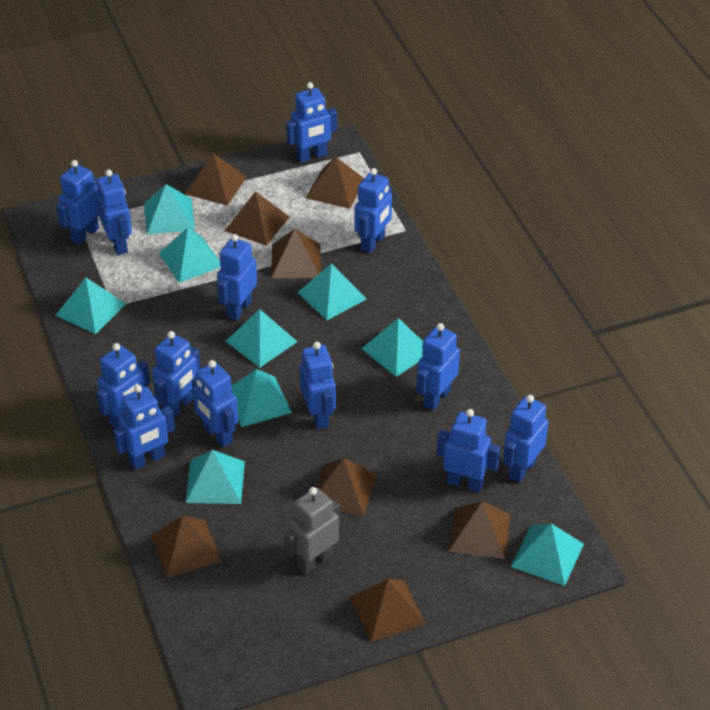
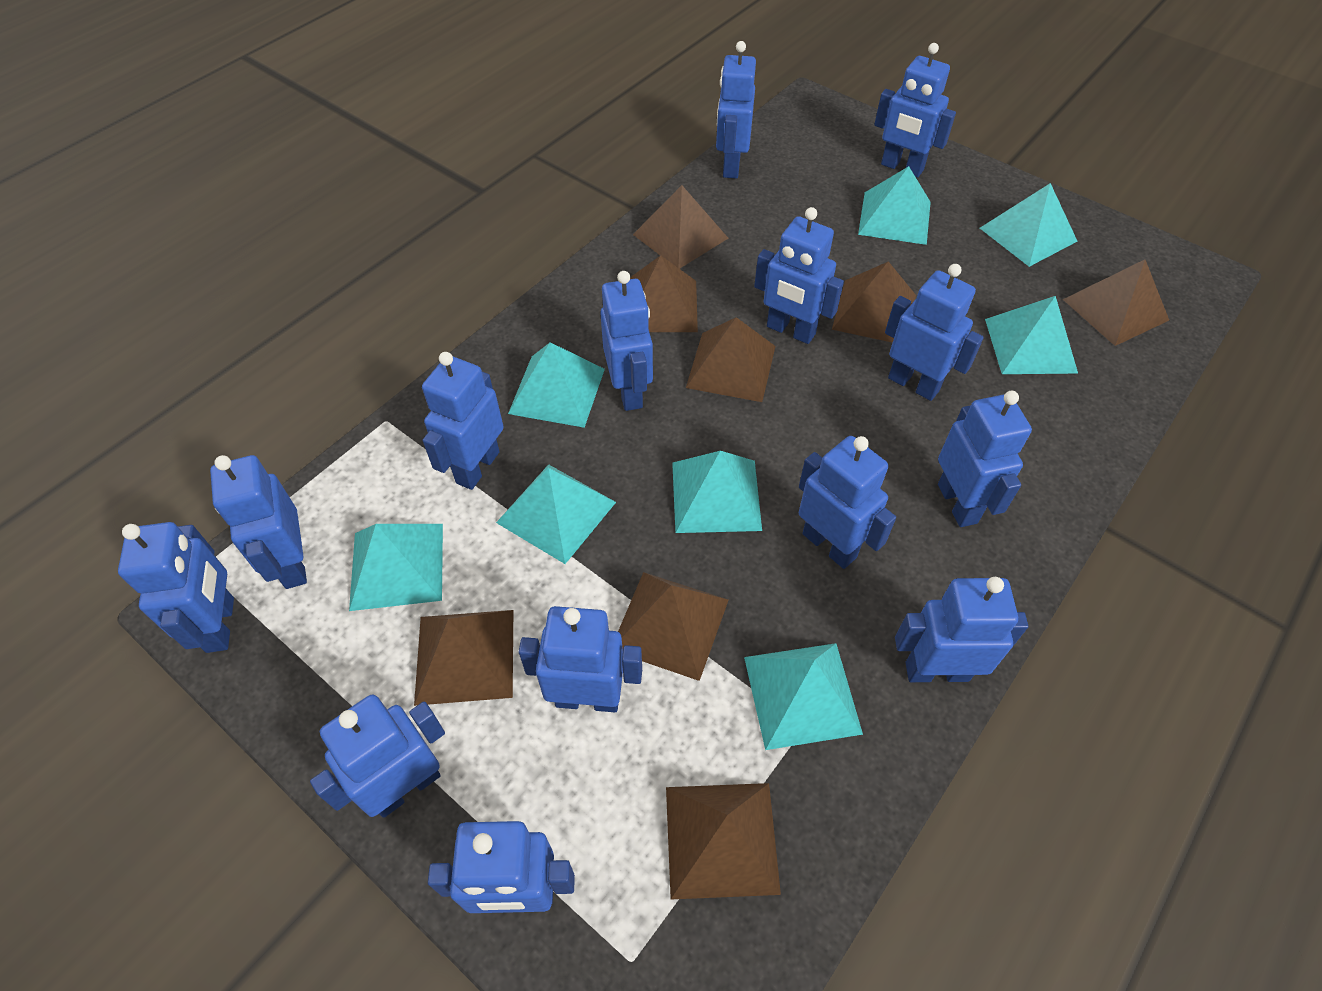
blue robot: [56,160,99,245] [97,169,132,255] [97,343,150,428] [113,385,175,470] [152,331,201,417] [192,360,238,447] [217,234,257,321] [286,82,337,163] [300,342,336,430] [355,168,392,253] [416,323,460,410] [437,409,500,492] [503,395,548,483] = 13 -> [118,522,234,653] [210,455,307,589] [310,694,445,818] [422,352,504,490] [428,821,575,913] [519,606,642,712] [600,271,653,411] [716,41,756,179] [754,207,844,344] [799,436,896,569] [874,43,956,178] [885,264,984,401] [895,577,1028,682] [938,391,1032,527] = 14
grey robot: [284,487,340,574] = 1 -> none = 0
turquoise pyramid: [55,277,126,334] [144,184,195,235] [158,227,221,283] [185,450,245,504] [226,309,298,368] [231,369,292,427] [297,263,367,320] [362,318,423,377] [511,524,584,586] = 9 -> [349,524,443,611] [496,464,616,564] [508,342,605,428] [672,451,762,533] [744,643,863,750] [858,166,931,245] [980,183,1077,267] [985,296,1078,374] = 8

